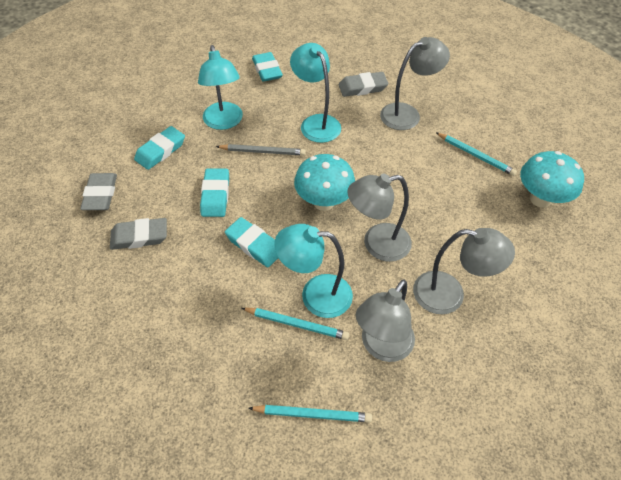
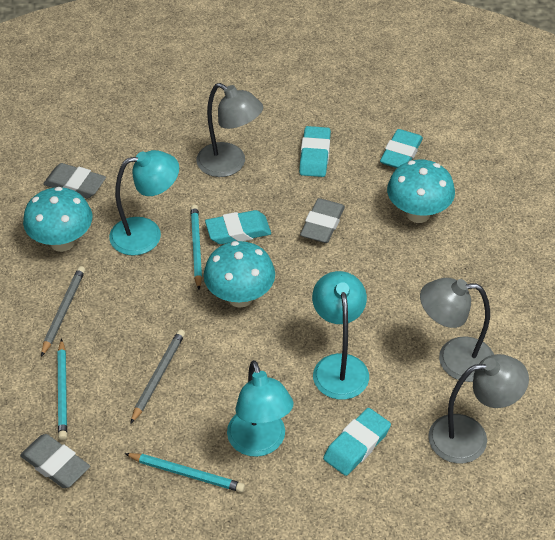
grey lamp: [348,174,412,262] [356,279,415,362] [380,37,450,130] [413,228,515,314] = 4 -> [197,83,263,177] [420,278,494,382] [428,354,529,464] = 3
grey pencil: [216,144,306,155] = 1 -> [41,266,85,357] [130,329,185,424] = 2
turquoise mushroom: [294,154,355,211] [520,151,584,208] = 2 -> [23,187,92,252] [204,241,275,308] [387,159,455,223] = 3

